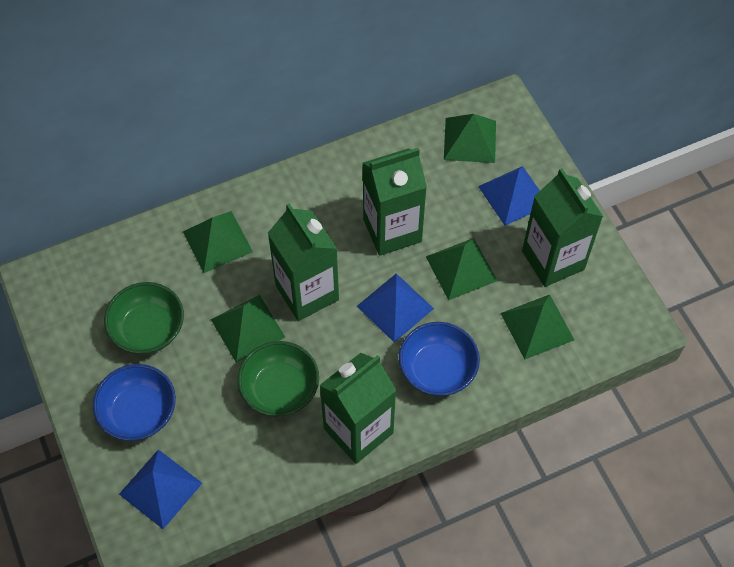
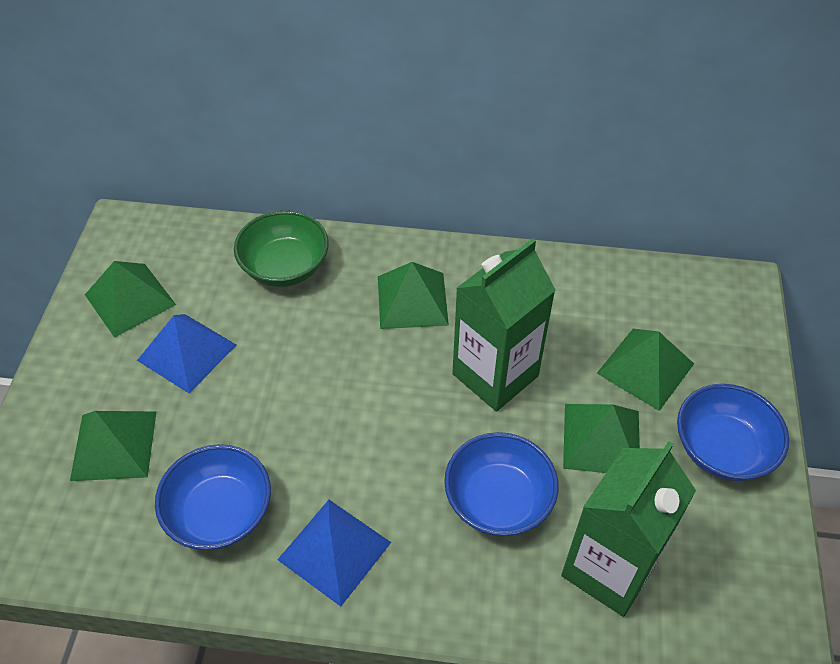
blue bowl: [93,364,176,441] [399,322,480,396] = 2 -> [155,444,271,550] [444,432,558,536] [677,384,789,481] = 3
blue pyramid: [119,449,202,529] [357,273,434,343] [478,166,540,226] = 3 -> [137,314,236,394] [277,500,391,607] = 2
green bowl: [104,282,184,354] [238,341,319,417] = 2 -> [234,210,329,287] = 1
green carton: [268,203,339,321] [319,353,396,464] [363,148,427,256] [522,168,603,287] = 4 -> [452,238,556,411] [561,441,696,617] = 2

